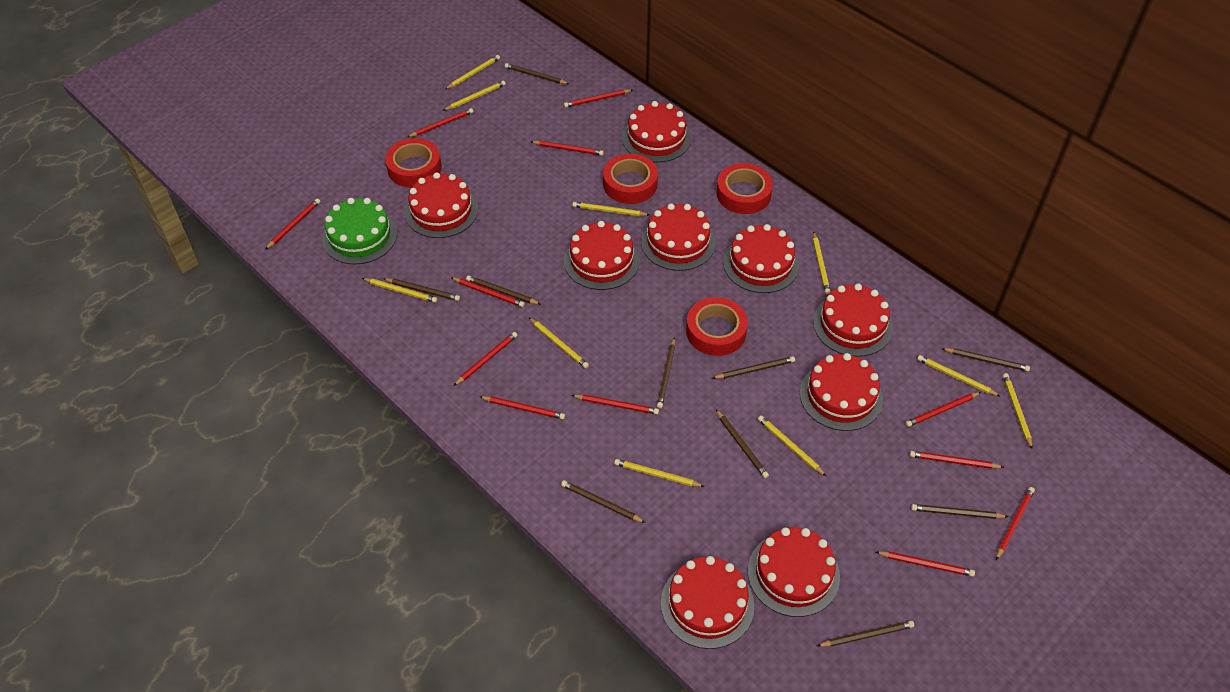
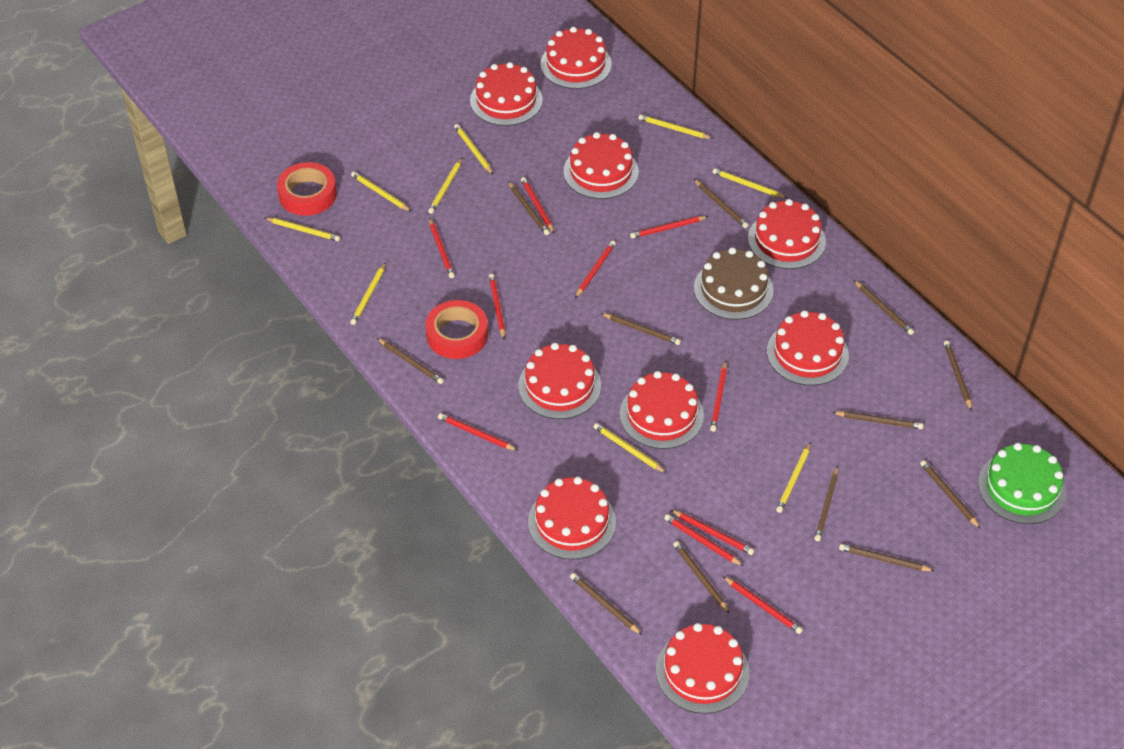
brown cake: none = 0 -> [694,247,774,320] = 1
brown pencil: [383,278,460,301] [466,276,540,304] [505,63,569,84] [561,480,646,523] [657,338,675,408] [712,356,795,379] [716,410,769,478] [817,621,914,647] [911,504,1008,519] [941,348,1030,372] = 10 -> [377,338,444,384] [508,182,550,235] [570,573,642,635] [601,313,681,345] [673,541,730,614] [694,179,748,228] [814,466,838,541] [832,411,924,429] [839,544,934,571] [854,280,914,335] [920,460,980,528] [944,341,972,411] = 12
red pencil: [265,198,320,250] [408,108,474,137] [451,277,525,307] [454,332,518,386] [480,396,565,419] [530,141,604,156] [564,89,632,108] [572,394,659,414] [876,551,975,577] [905,392,981,427] [910,451,1004,469] [996,487,1035,560] = 12 -> [429,218,455,278] [438,413,518,451] [489,274,505,339] [521,177,554,233] [575,240,616,298] [630,216,708,238] [664,514,743,566] [671,510,754,555] [710,361,727,432] [723,576,803,634] = 10
red tape: [385,138,442,188] [603,154,658,204] [686,297,748,356] [716,163,773,214] = 4 -> [277,162,337,216] [425,300,488,359] = 2
yellow pencil: [362,278,437,303] [443,81,506,111] [445,55,500,89] [529,318,589,368] [572,202,649,216] [614,459,705,487] [758,416,826,476] [813,232,830,294] [917,355,1000,396] [1003,373,1032,449] = 10 -> [265,217,340,241] [350,262,386,325] [351,171,412,212] [428,158,462,214] [454,124,493,174] [594,423,666,473] [639,115,713,139] [712,168,787,198] [776,442,811,513] = 9

